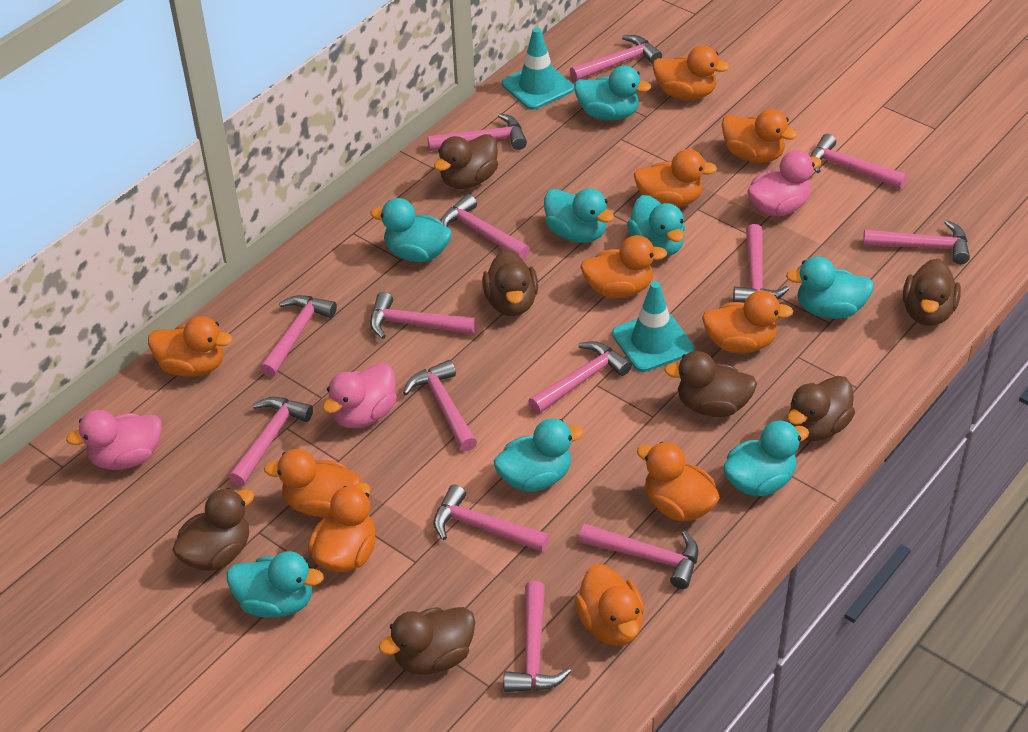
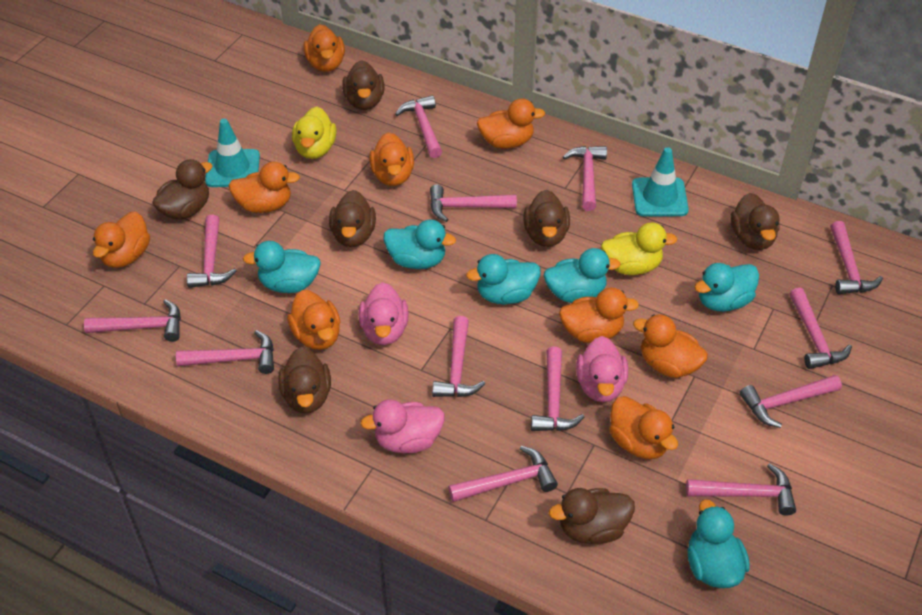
orange duck: [148,316,233,377] [264,449,361,517] [308,483,376,572] [575,564,644,646] [580,235,667,298] [633,149,717,207] [637,442,720,521] [653,45,730,100] [702,291,794,353] [721,109,798,163] = 10 -> [93,211,150,268] [228,162,300,213] [287,290,340,350] [303,24,345,72] [369,132,414,186] [477,98,545,149] [559,288,639,343] [609,396,678,459] [633,314,708,378] = 9
pink hammer: [229,397,313,486] [260,295,337,377] [370,292,476,339] [403,360,477,451] [427,113,527,151] [434,485,550,552] [440,194,530,260] [504,581,571,692] [529,341,632,414] [570,35,662,81] [579,524,698,589] [733,224,789,303] [810,134,907,189] [863,220,970,264] = 14 -> [84,299,181,342] [176,330,274,374] [187,215,237,288] [395,95,442,158] [430,184,517,222] [432,316,485,397] [449,446,558,502] [531,347,584,431] [563,146,607,211] [686,463,796,516] [740,375,842,428] [789,288,852,369] [830,221,883,294] = 13
turquoise duck: [227,551,324,618] [370,198,452,262] [494,419,584,492] [544,188,614,243] [574,66,651,121] [627,195,685,256] [723,421,809,496] [786,256,874,319] = 8 -> [243,241,321,293] [384,220,456,269] [466,254,541,304] [544,248,621,303] [688,499,750,588] [695,263,759,312] = 6
yellow duck: none = 0 -> [292,107,336,159] [601,222,677,275] = 2

